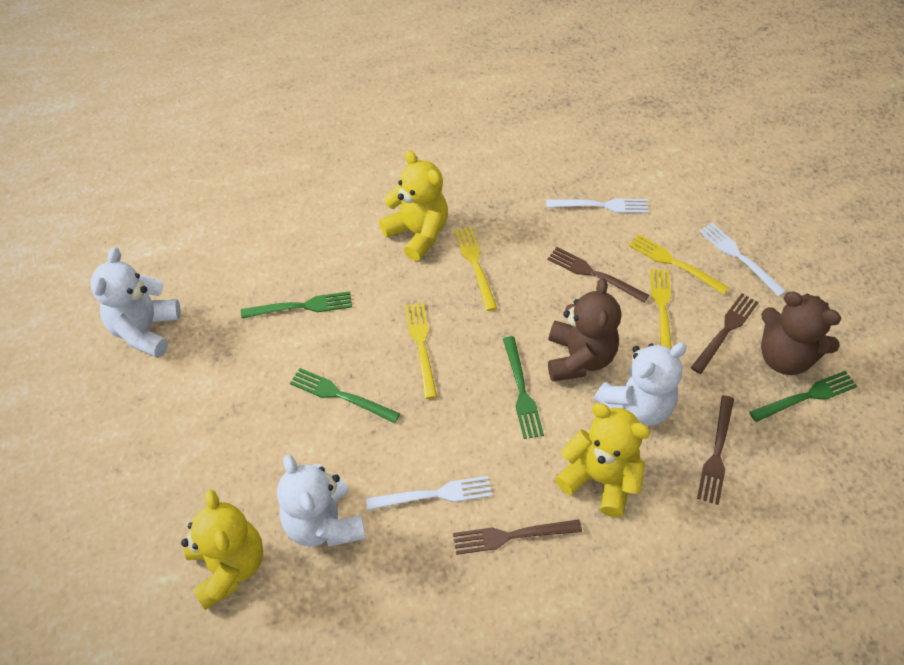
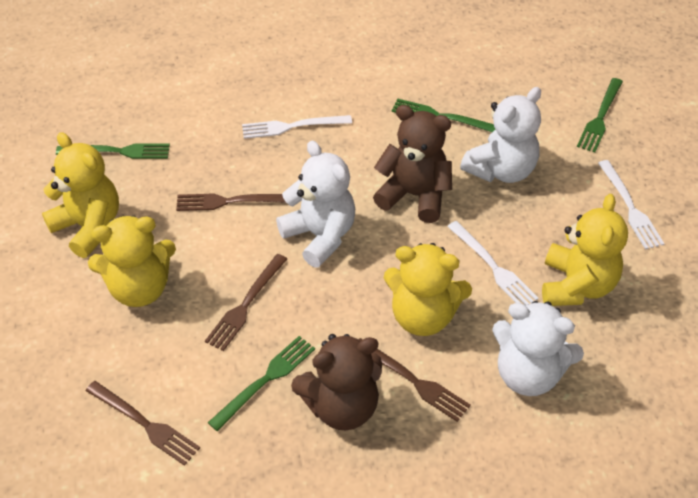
yellow fork: [405,303,437,399] [454,227,497,311] [629,234,729,295] [650,269,672,349] = 4 -> none = 0
yellow teddy bear: [181,489,263,610] [379,150,448,261] [555,403,651,517] = 3 -> [42,132,119,258] [88,215,176,307] [384,243,472,336] [542,194,628,306] = 4

